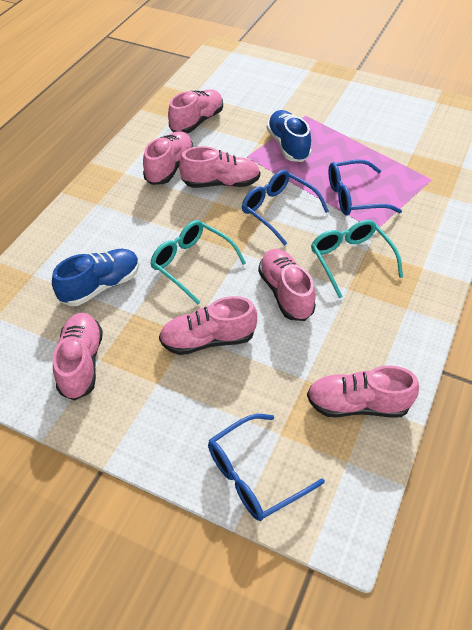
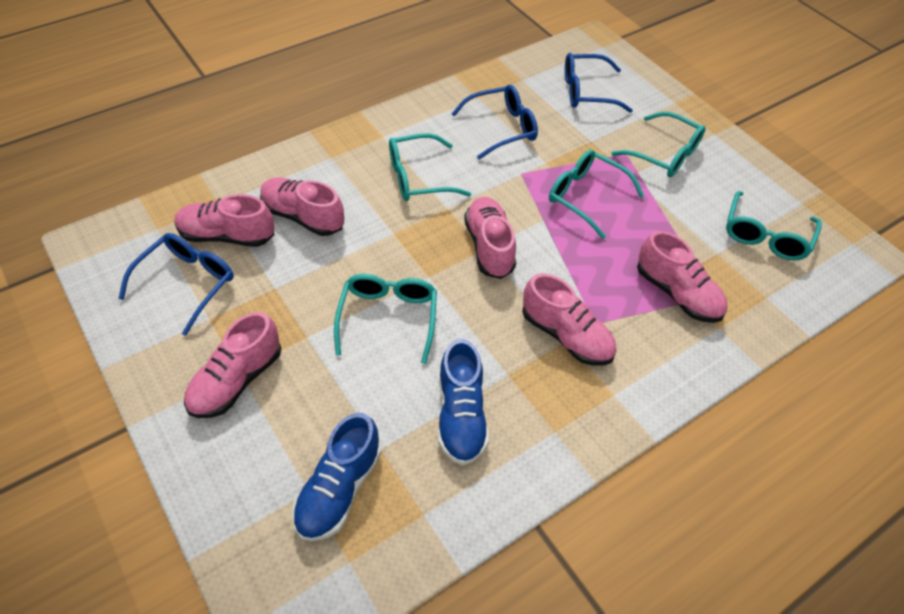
pink shoe: [53,313,103,401] [143,131,193,185] [159,296,257,355] [168,90,223,133] [179,146,260,188] [258,249,316,321] [307,366,419,418] = 7 -> [175,194,275,247] [184,312,281,418] [260,177,344,236] [464,197,516,279] [522,273,616,366] [637,231,727,323] = 6
turquoise glasses: [150,220,246,305] [311,220,403,298] = 2 -> [334,274,437,364] [389,133,471,201] [549,149,644,239] [612,112,706,177] [726,191,822,261] = 5

